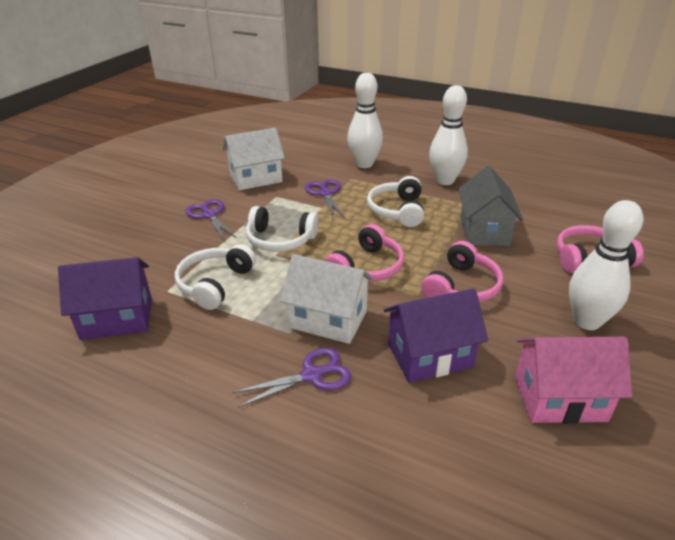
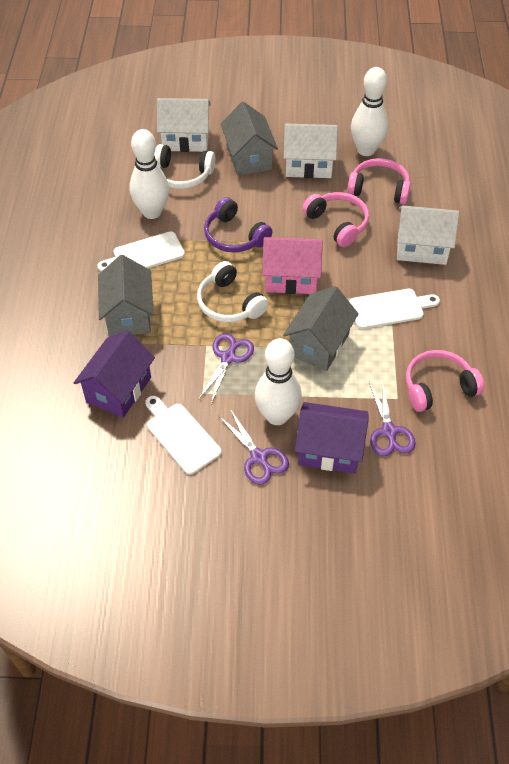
grey house: [458,166,523,246] = 1 -> [98,255,154,337] [221,102,278,176] [283,286,359,371] = 3
purple headphones: none = 0 -> [204,197,272,253] = 1
white cutting board: none = 0 -> [97,231,185,272] [145,396,221,475] [349,289,440,329] = 3
white headphones: [175,244,256,310] [246,206,319,252] [367,176,424,227] = 3 -> [154,144,215,189] [197,261,269,322] = 2
white house: [223,128,285,190] [280,254,374,344] = 2 -> [157,98,211,152] [284,124,338,178] [397,206,460,265] = 3

